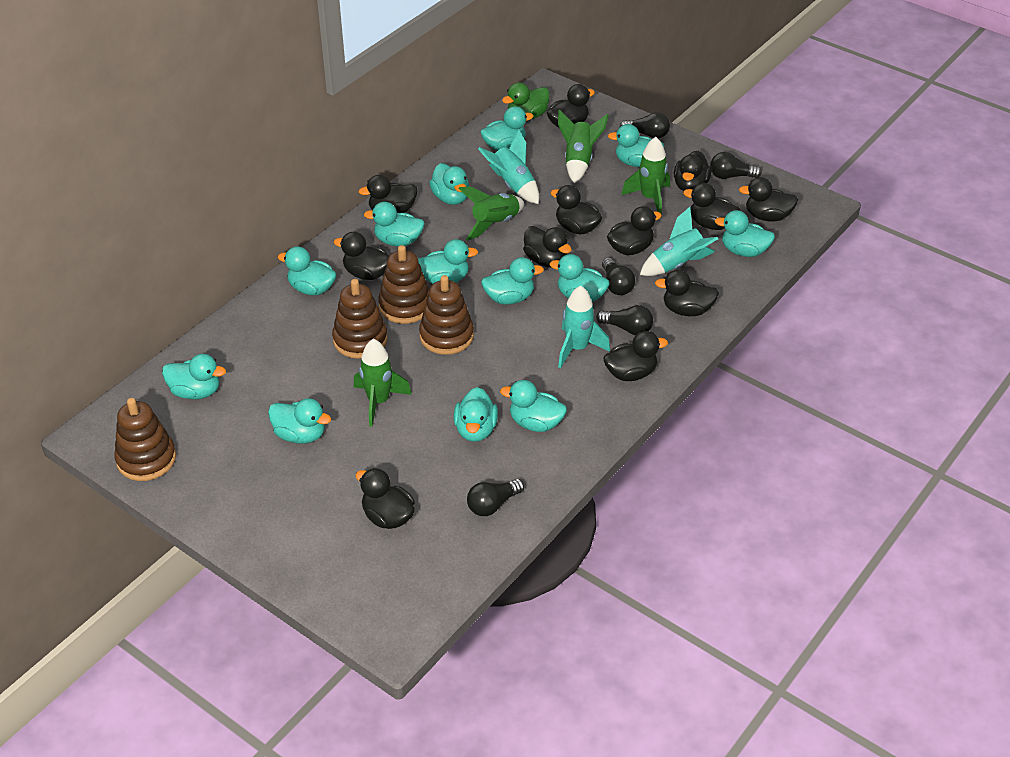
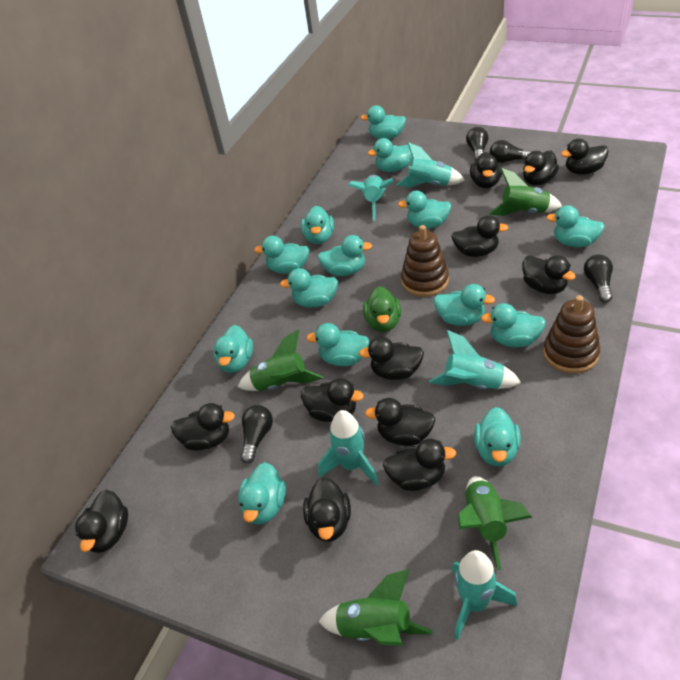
black light bulb: [467,479,524,516] [596,305,653,335] [602,258,635,295] [620,112,670,139] [710,152,762,179] = 5 -> [240,405,273,464] [466,127,488,161] [490,140,532,163] [584,255,613,303] = 4
brown stacking toy: [114,398,176,481] [332,279,388,359] [378,245,429,324] [419,275,474,355] = 4 -> [401,225,449,297] [543,295,600,374] = 2
turquoise duck: [162,354,226,399] [268,398,331,444] [278,246,337,295] [364,202,425,246] [418,239,478,284] [429,163,469,205] [454,387,498,442] [480,106,534,151] [481,257,544,305] [500,380,567,432] [550,254,610,302] [608,124,665,167] [715,210,775,257] = 13 -> [213,325,253,373] [238,462,286,525] [254,236,309,274] [280,268,338,308] [301,206,334,244] [306,323,370,366] [318,235,372,276] [360,105,406,139] [368,138,412,172] [398,191,451,228] [434,284,495,326] [474,407,521,467] [481,303,546,347] [546,205,605,247] = 14
turquoise rocket: [478,130,539,204] [558,285,610,368] [640,207,718,276] = 3 -> [318,410,379,486] [348,175,394,221] [396,142,465,187] [429,330,521,389] [452,550,517,640] = 5

